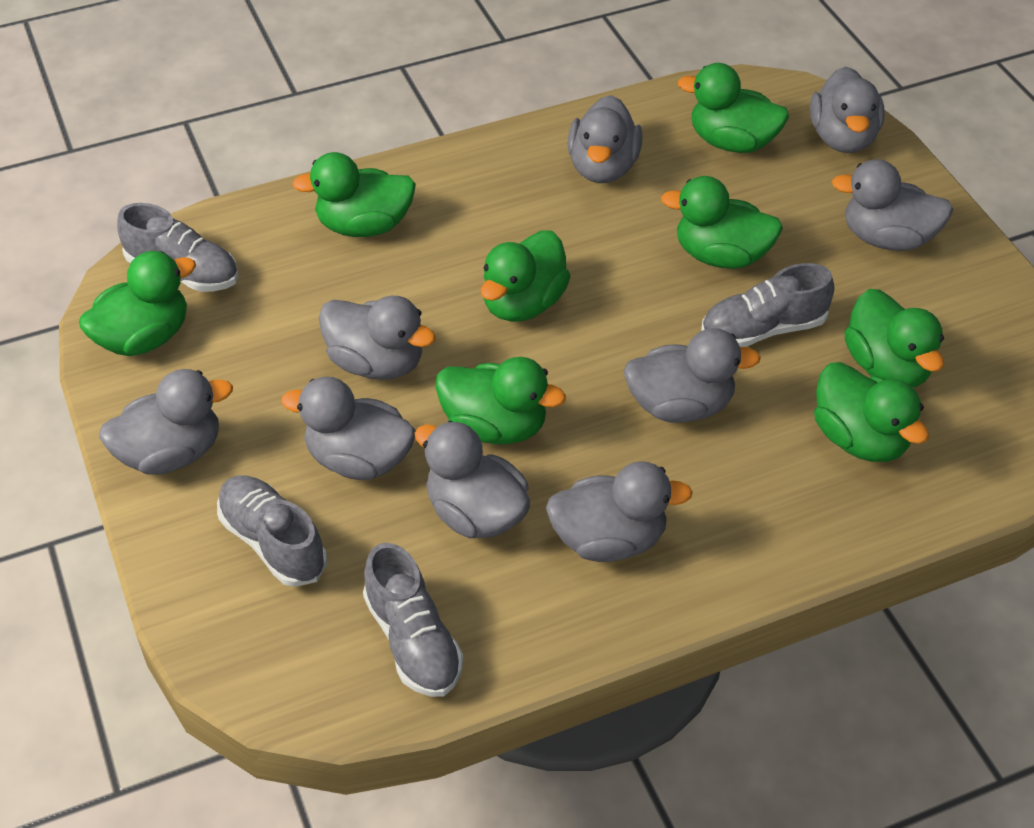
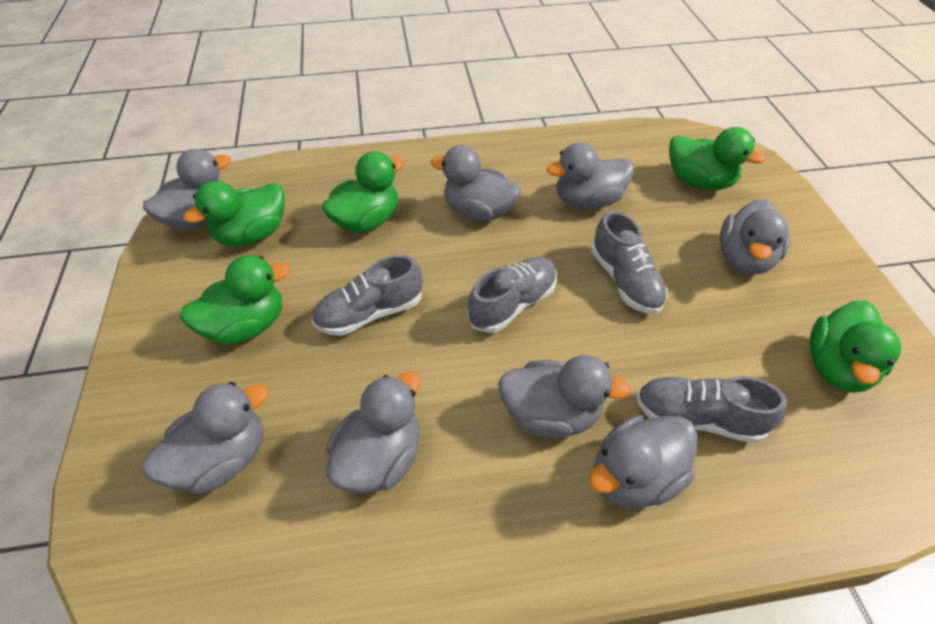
green duck: [79,251,196,356] [292,152,416,237] [435,357,566,444] [481,231,571,322] [661,176,783,269] [678,63,789,153] [814,362,929,462] [844,289,944,387] = 8 -> [180,255,290,345] [183,181,285,247] [322,151,404,233] [669,127,766,191] [810,301,901,393] = 5
grey duck: [99,369,233,475] [281,376,416,480] [319,296,436,380] [414,421,530,538] [546,461,693,562] [567,95,642,183] [624,328,761,423] [810,67,885,153] [831,159,953,251] = 9 -> [142,382,269,494] [143,149,231,230] [326,371,421,494] [430,145,521,221] [498,355,631,438] [547,142,634,209] [589,415,698,509] [720,199,791,275] = 8

